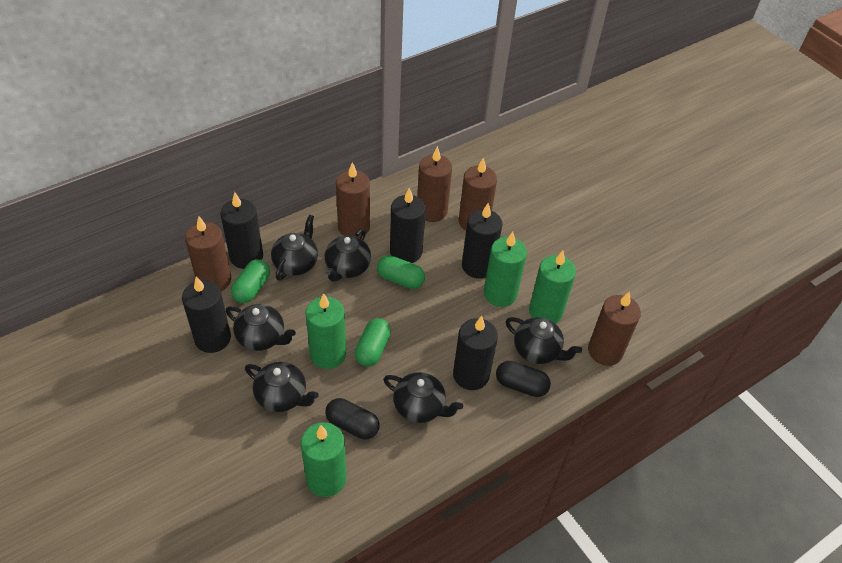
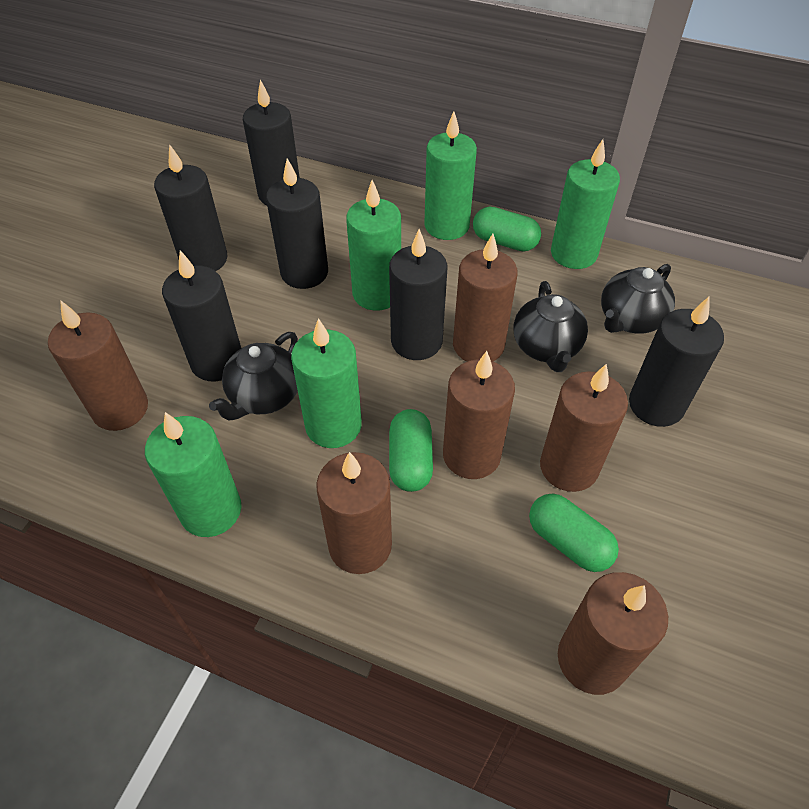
black candle: [182,276,231,353] [220,192,263,269] [390,188,426,263] [453,316,498,390] [462,203,503,279] = 5 -> [154,144,228,271] [162,250,241,382] [243,80,300,205] [266,158,328,289] [389,229,447,360] [629,297,724,427] = 6
black capsule: [325,398,380,439] [496,361,551,397] = 2 -> none = 0
black teapot: [226,304,296,351] [245,362,319,412] [271,215,318,281] [325,228,371,282] [383,372,463,423] [505,317,582,364] = 6 -> [209,332,298,421] [513,281,588,372] [601,264,675,334] = 3
brown candle: [185,216,231,291] [336,162,370,238] [417,146,452,222] [459,158,497,231] [588,291,641,366] = 5 -> [48,300,148,431] [316,452,392,574] [443,351,515,479] [453,234,517,362] [540,364,628,492] [558,572,668,695] = 6
green candle: [301,422,347,497] [305,293,346,369] [484,232,527,307] [529,251,576,324] = 4 -> [145,412,242,537] [291,318,362,448] [346,180,401,311] [424,111,477,240] [551,139,620,269] = 5

